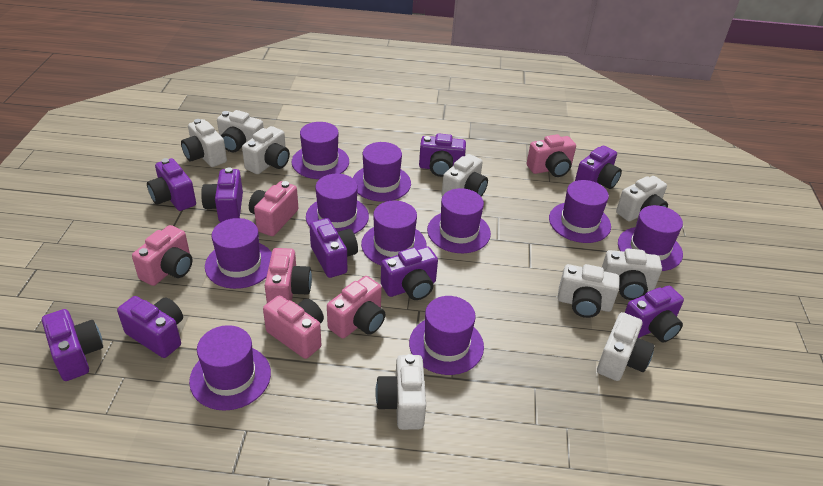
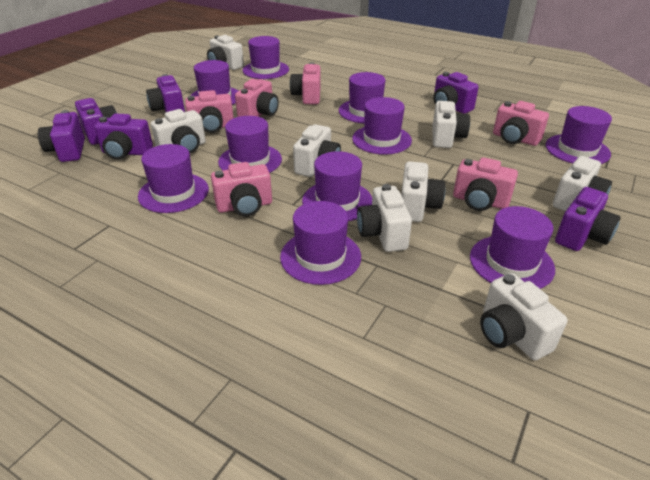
purple camera: [42,309,103,381] [117,296,183,358] [147,158,196,211] [201,167,243,222] [309,218,358,278] [381,246,438,300] [419,133,466,177] [575,146,622,189] [625,286,684,343] = 9 -> [38,110,85,162] [75,98,117,145] [94,113,153,160] [146,74,185,112] [433,72,479,114] [555,187,621,251] = 6
white camera: [181,119,227,167] [217,110,264,152] [242,126,290,174] [375,354,426,430] [441,154,488,197] [558,264,620,318] [597,312,655,381] [602,248,662,300] [616,176,668,221] = 9 -> [151,109,206,153] [207,35,244,70] [293,124,341,177] [357,184,412,252] [401,161,445,222] [433,101,470,148] [480,273,568,360] [553,156,612,211] = 8

